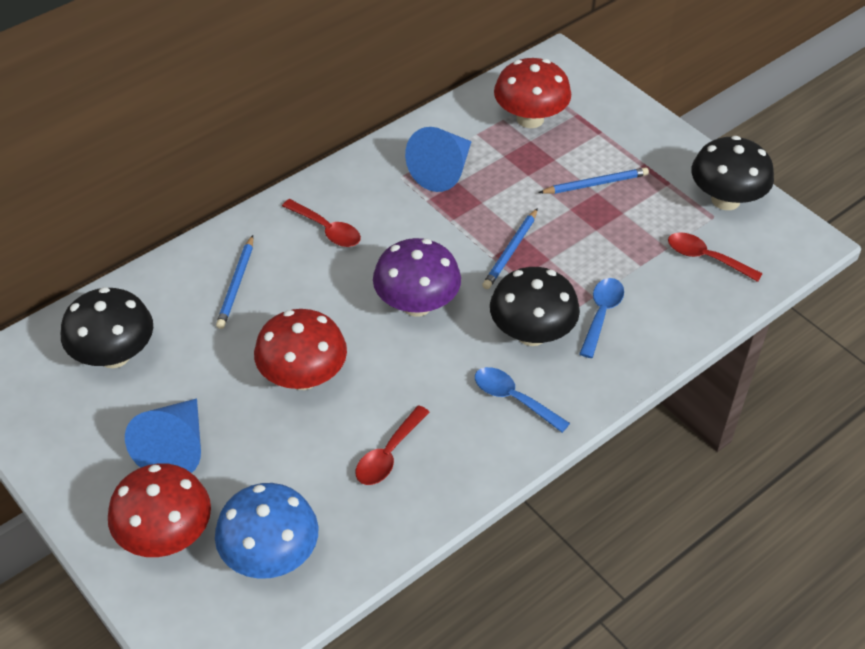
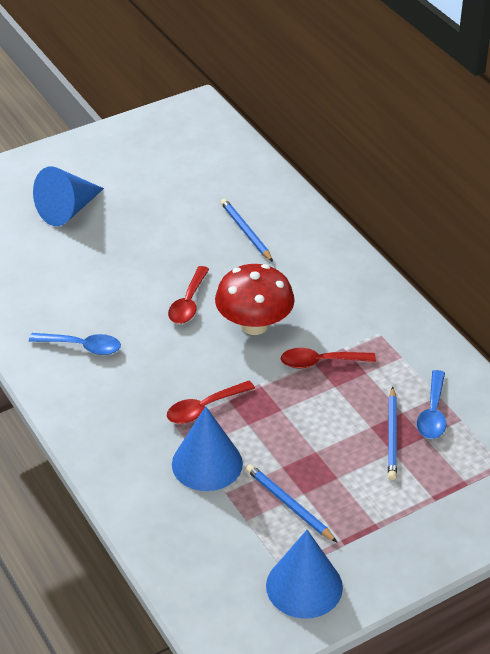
black mushroom: [61,287,153,368] [490,267,580,346] [691,136,774,210] = 3 -> none = 0
blue cone: [125,398,201,473] [405,127,472,192] = 2 -> [33,166,104,226] [172,406,243,491] [266,530,343,619] = 3
blue mushroom: [215,483,318,579] = 1 -> none = 0
purple mushroom: [373,238,461,317] = 1 -> none = 0
red mushroom: [108,463,211,557] [254,309,347,390] [494,58,571,128] = 3 -> [215,264,295,335] = 1

